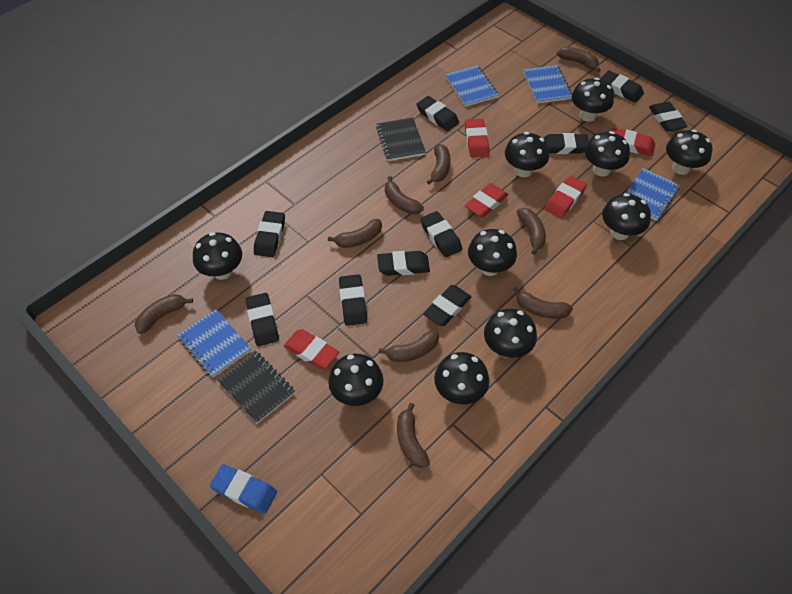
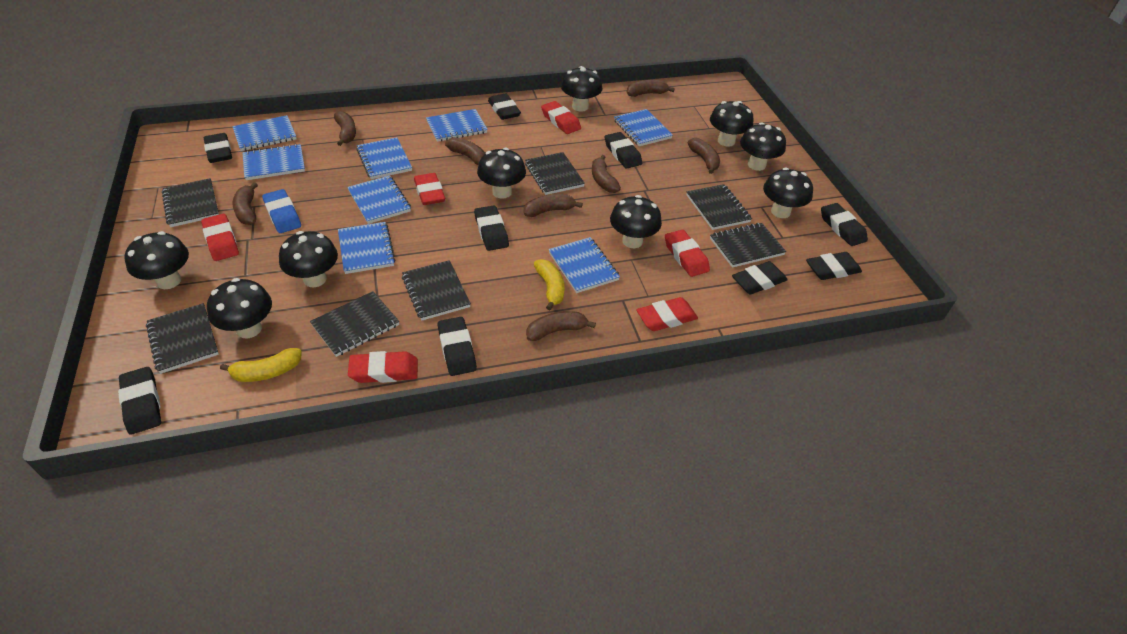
black eraser: [246,293,279,346] [254,211,285,257] [339,274,367,326] [377,251,430,276] [416,96,459,131] [420,211,462,258] [423,285,472,326] [543,133,589,154] [600,70,644,103] [649,102,688,132] = 10 -> [118,367,161,435] [204,133,232,163] [438,317,477,376] [474,205,509,251] [488,94,521,120] [605,132,642,169] [732,261,788,295] [806,252,862,280] [821,203,868,246] = 9
black mushroom: [193,232,242,280] [328,354,384,406] [434,352,489,404] [468,229,517,276] [484,309,537,358] [505,132,549,177] [572,78,614,122] [585,131,630,177] [602,193,651,240] [666,129,712,175] = 10 -> [124,231,189,289] [207,278,272,339] [279,231,338,288] [477,148,526,199] [561,66,603,112] [610,195,662,248] [710,101,754,147] [740,122,786,171] [763,167,813,218] = 9
black notebook: [217,351,295,424] [376,117,426,161] = 2 -> [146,303,219,374] [162,178,219,227] [310,291,399,357] [402,260,471,321] [525,152,585,195] [686,184,752,230] [710,223,786,268] = 7
blue notebook: [177,309,251,378] [445,65,499,107] [523,65,572,103] [626,168,680,221] = 4 -> [232,115,297,151] [243,144,305,180] [338,222,395,274] [347,175,411,224] [356,137,412,179] [426,109,488,142] [549,237,620,293] [614,109,673,146] = 8
brown banana: [135,294,193,334] [328,219,382,248] [378,329,439,362] [385,176,424,215] [397,403,430,468] [427,144,450,184] [513,287,573,319] [517,208,546,255] [557,47,600,72] = 9 -> [232,182,258,225] [334,111,356,146] [445,137,486,165] [524,194,583,217] [526,311,596,341] [592,155,621,193] [627,80,675,97] [688,138,720,174] = 8
red eraser: [284,329,339,369] [465,119,490,158] [465,183,508,218] [545,176,587,218] [612,128,655,156] = 5 -> [201,214,239,261] [348,351,418,383] [414,173,445,205] [541,101,581,134] [636,297,698,331] [665,230,710,277] = 6
yellow banana: none = 0 -> [220,348,302,382] [534,259,564,310] = 2

